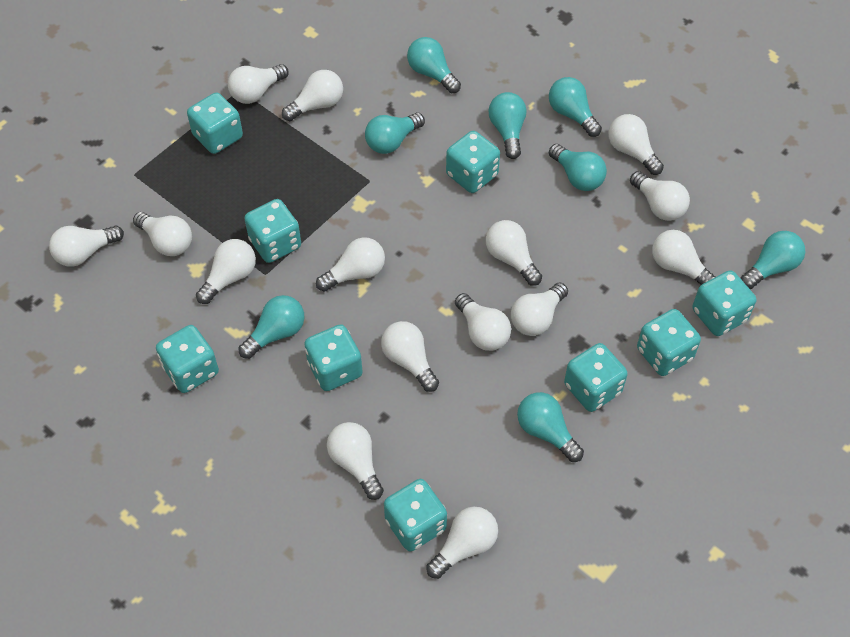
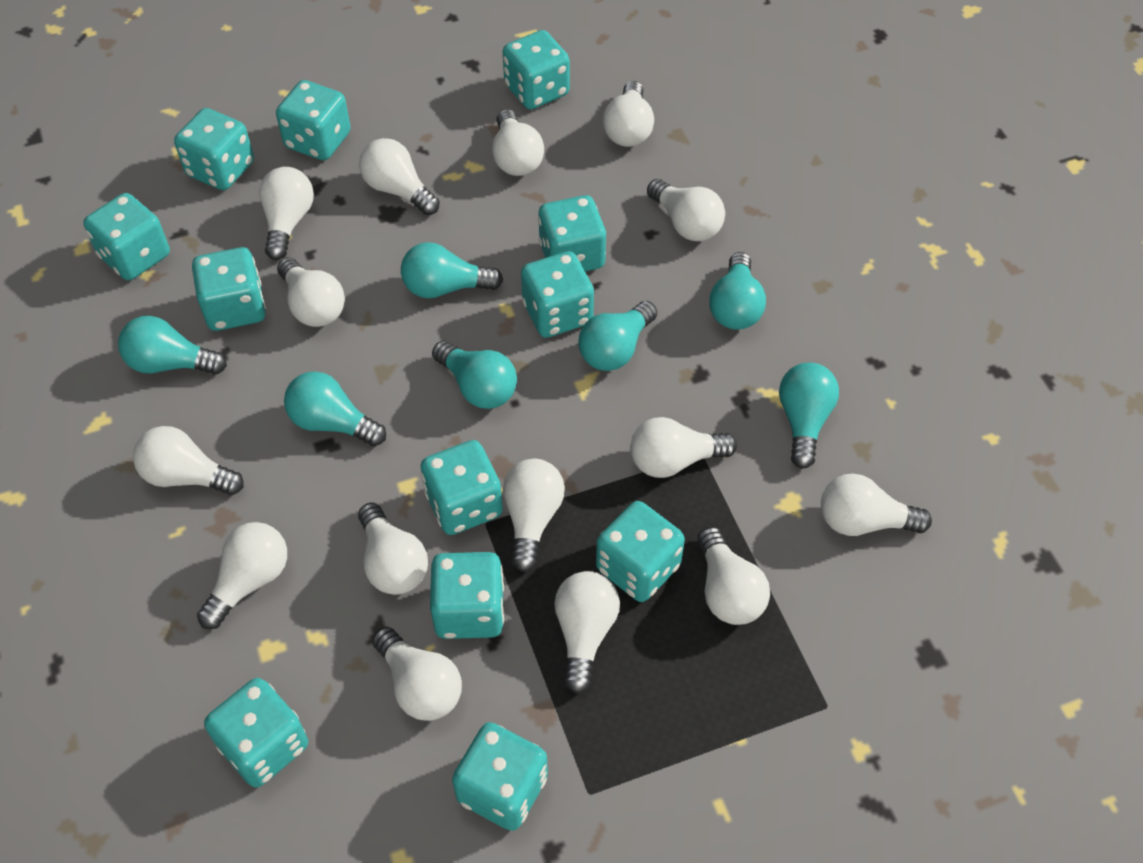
turquoise dice: [156,325,219,393] [187,93,243,154] [244,199,301,263] [304,324,363,391] [384,479,447,552] [446,131,500,193] [564,343,628,412] [637,309,701,376] [692,270,756,336] = 9 -> [83,193,170,280] [174,108,254,190] [192,247,266,331] [204,678,308,787] [276,80,351,160] [421,440,503,535] [430,552,504,639] [452,722,548,831] [503,30,570,110] [521,251,594,338] [538,195,606,271] [596,501,685,602] = 12
turquoise light bulb: [238,295,304,359] [365,113,425,154] [407,37,461,93] [488,92,527,159] [517,392,584,462] [549,77,602,137] [549,144,607,191] [740,231,805,289] = 8 -> [118,316,227,374] [284,371,386,446] [401,242,503,298] [432,341,517,409] [578,301,657,371] [709,252,766,330] [779,363,839,469] = 7

